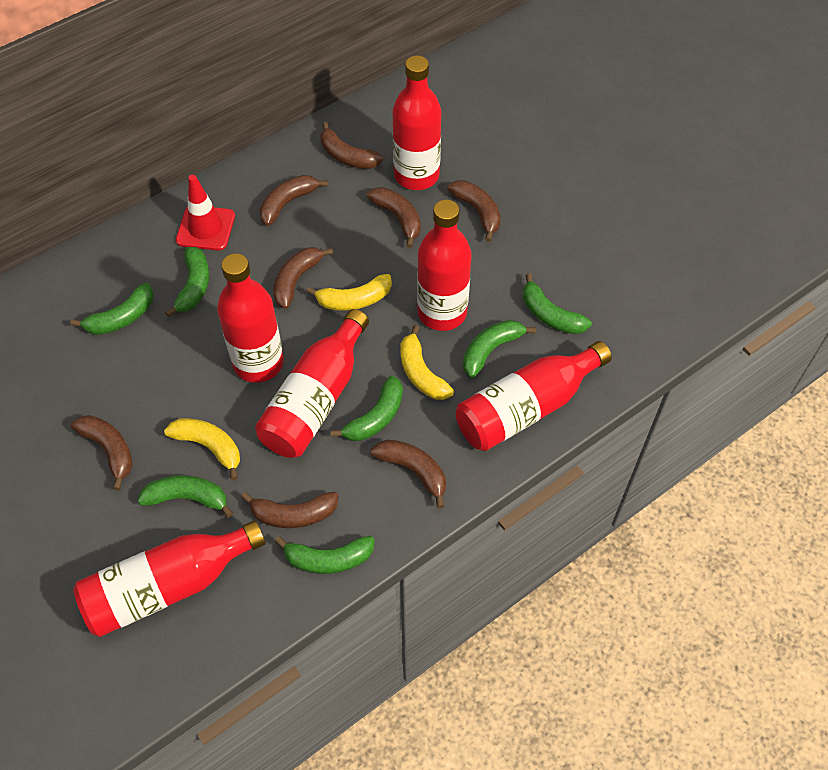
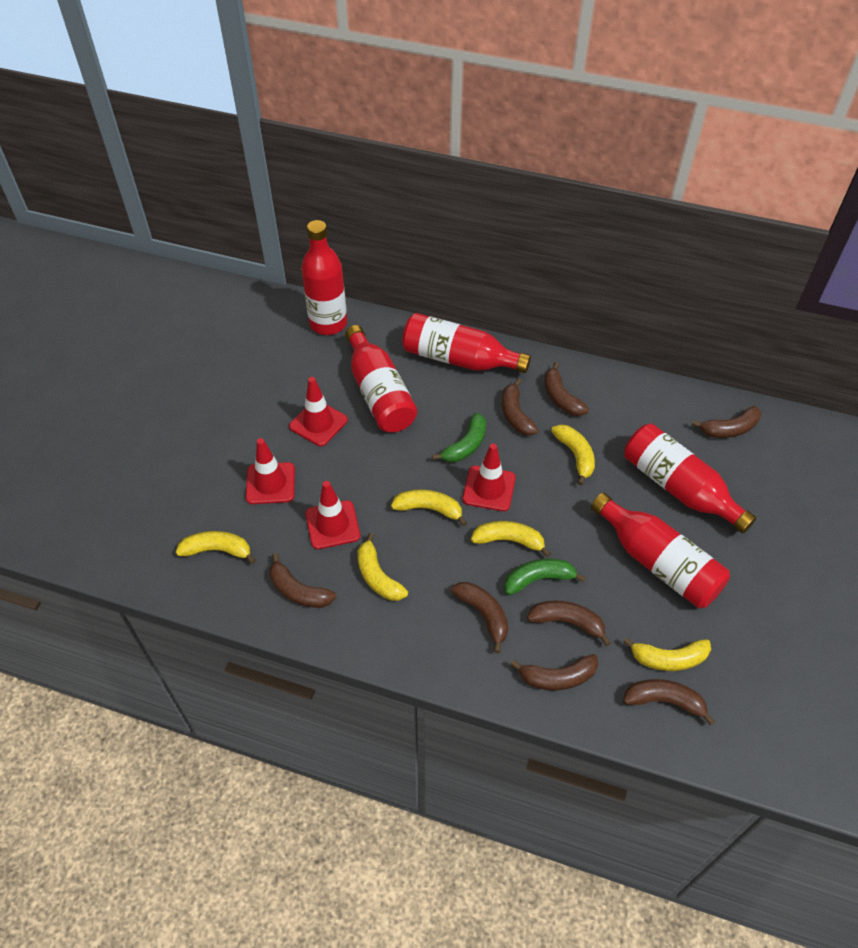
green banana: [70,283,154,335] [138,475,233,518] [165,247,209,317] [275,536,374,574] [331,375,403,441] [463,320,536,378] [523,273,592,334] = 7 -> [432,413,486,462] [504,559,586,595] = 2
red bottle: [73,520,266,637] [217,253,284,383] [255,309,369,458] [392,56,441,190] [417,200,472,331] [456,341,612,451] = 6 -> [301,220,347,335] [345,325,417,432] [402,313,531,373] [591,493,730,608] [624,424,756,533] = 5
red traffic cone: [176,175,235,251] = 1 -> [246,438,295,504] [289,377,348,446] [305,481,360,549] [463,444,516,511] = 4
yellow banana: [164,418,240,480] [306,274,392,311] [401,325,454,400] = 3 -> [176,531,256,564] [357,533,408,601] [391,489,467,526] [471,521,551,557] [551,424,595,485] [623,637,711,671] = 6

